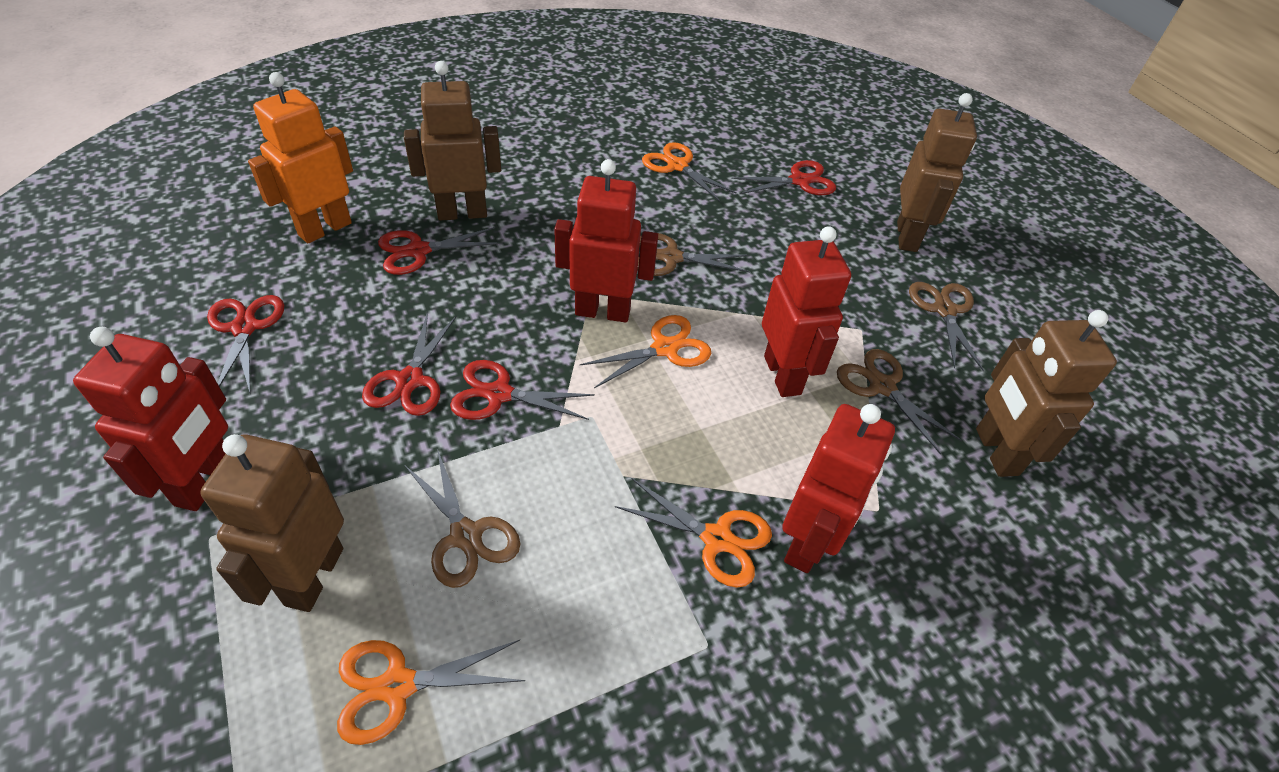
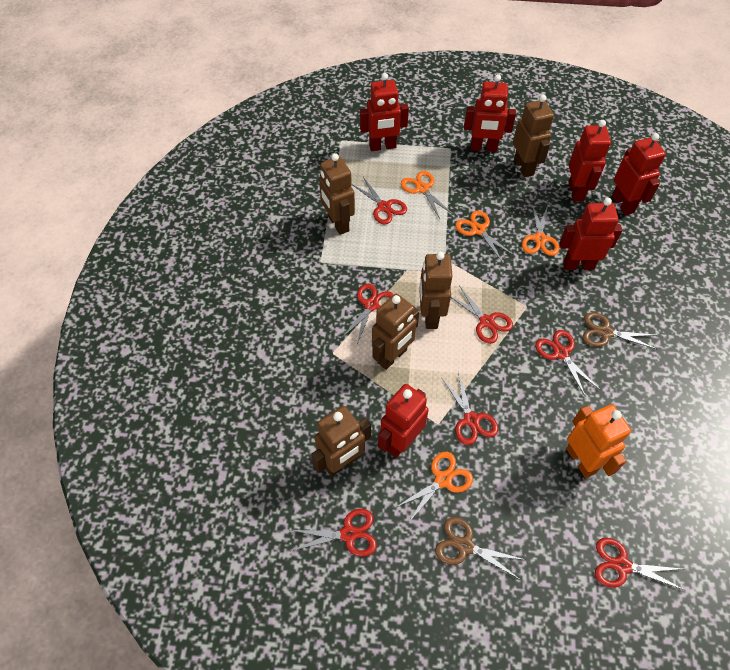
brown robot: [200,434,344,612] [404,61,501,221] [897,93,977,252] [976,310,1117,477] = 4 -> [311,406,371,477] [319,153,355,235] [372,294,420,370] [419,252,452,329] [513,95,554,177] = 5
brown scissors: [404,449,520,588] [638,233,750,276] [837,349,962,455] [909,282,984,371] = 4 -> [435,517,526,579] [583,312,656,349] = 2
red robot: [73,327,228,511] [554,159,658,323] [762,226,851,397] [782,404,895,573] = 4 -> [360,73,409,151] [378,384,429,458] [464,74,516,152] [560,198,622,270] [568,120,611,202] [612,133,666,215] = 6
red scissors: [207,295,284,395] [362,312,457,416] [378,227,501,275] [450,360,595,420] [731,160,836,195] = 5 -> [290,509,377,557] [342,284,394,344] [353,177,407,225] [441,372,498,445] [451,285,513,344] [535,330,600,397] [595,538,684,590] = 7

